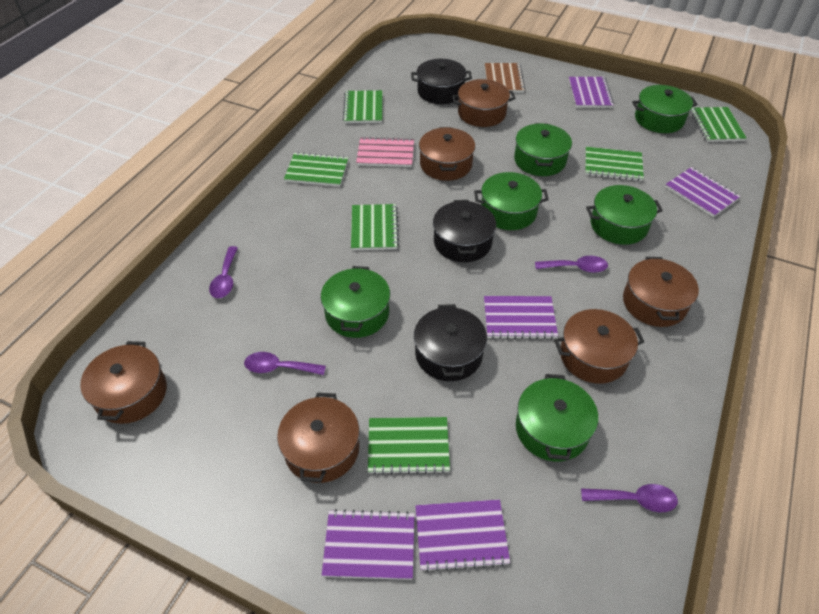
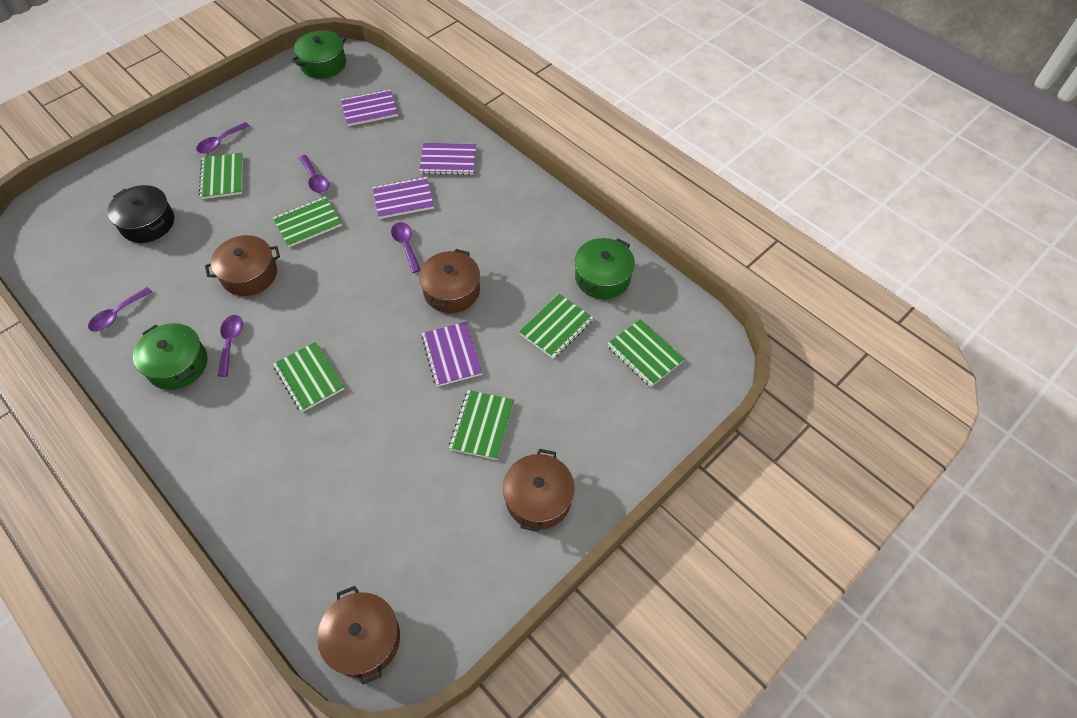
black pot: [411,59,472,104] [414,304,487,381] [433,200,496,262] = 3 -> [107,185,174,243] = 1
brown notebook: [485,63,525,93] = 1 -> none = 0
brown pot: [80,341,167,424] [277,392,359,483] [419,127,475,181] [452,79,516,127] [554,309,644,384] [623,257,699,327] = 6 -> [205,235,280,296] [317,586,400,685] [419,249,480,313] [503,449,575,532] = 4
green pot: [321,266,390,338] [474,172,549,230] [514,123,572,176] [516,374,598,461] [586,185,663,245] [632,85,698,133] = 6 -> [133,323,208,390] [292,30,347,79] [575,238,635,299] = 3
pink notebook: [356,137,414,167] = 1 -> none = 0
purple notebook: [322,509,415,580] [415,499,510,572] [484,296,558,339] [569,77,614,108] [665,167,741,217] = 5 -> [341,89,398,126] [372,177,434,219] [419,143,476,175] [421,322,483,387] = 4
purple spoon: [209,246,238,298] [244,352,326,375] [535,256,608,273] [581,484,678,512] = 4 -> [88,287,152,332] [196,122,250,153] [218,315,243,377] [299,155,329,193] [391,222,421,273] = 5

